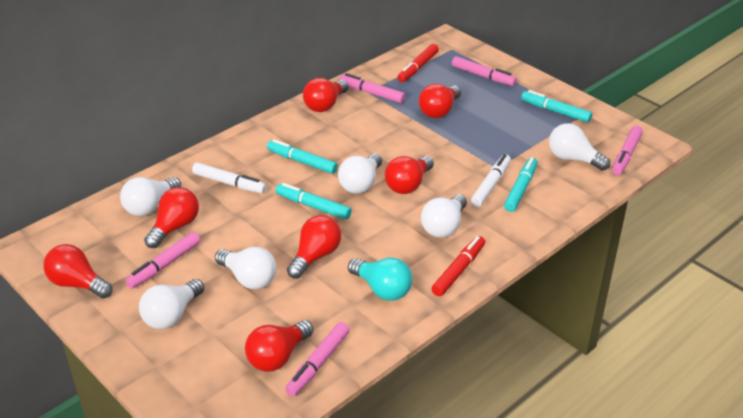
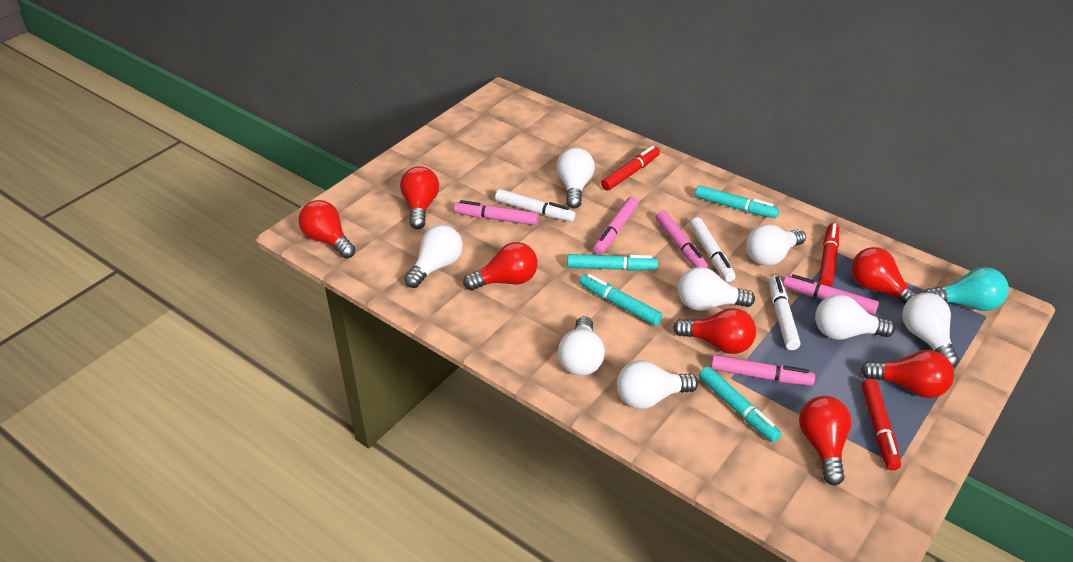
red marker: [397,44,439,82] [432,236,485,296] = 2 -> [601,146,660,190] [819,223,839,287] [862,379,901,471] = 3
white light bulb: [120,177,181,216] [139,279,204,329] [215,247,276,289] [338,153,382,194] [421,194,467,238] [549,123,610,171] = 6 -> [404,225,463,288] [557,148,595,209] [558,316,605,376] [617,360,698,409] [678,267,755,311] [746,224,806,266] [815,295,895,340] [902,293,959,368] = 8
white marker: [192,162,267,193] [471,154,511,207] = 2 -> [495,189,576,222] [690,218,736,282] [769,275,800,350] = 3

